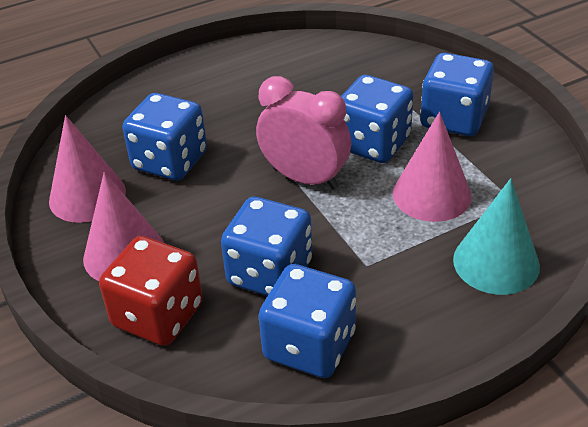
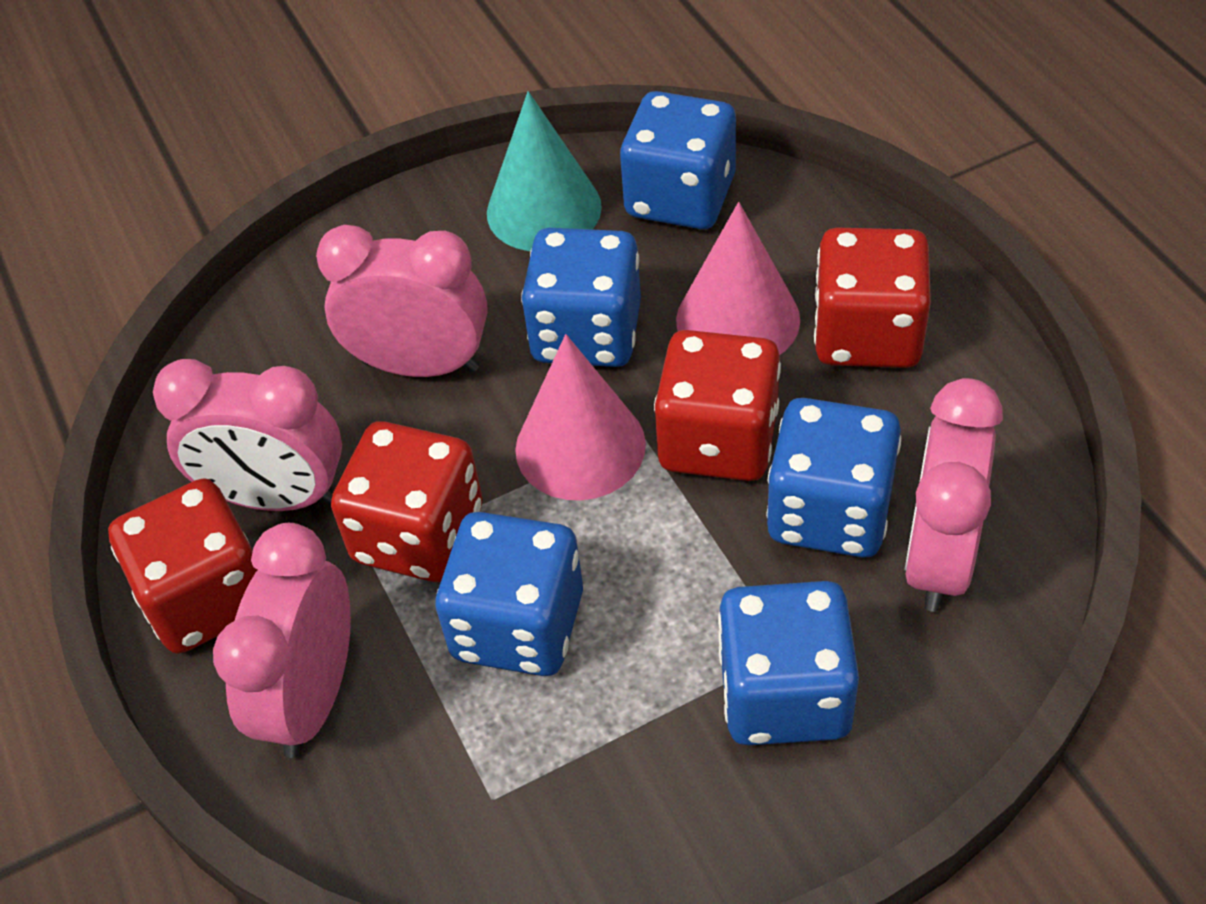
pink clock: [256,76,351,190] = 1 -> [153,359,342,511] [213,523,351,758] [316,225,488,377] [905,378,1003,612] = 4
pink cone: [49,115,126,223] [83,172,164,281] [393,112,472,222] = 3 -> [515,334,646,501] [676,202,800,355] = 2
red dice: [99,236,203,346] = 1 -> [108,479,257,654] [331,421,483,582] [654,330,781,481] [814,228,931,368] = 4

